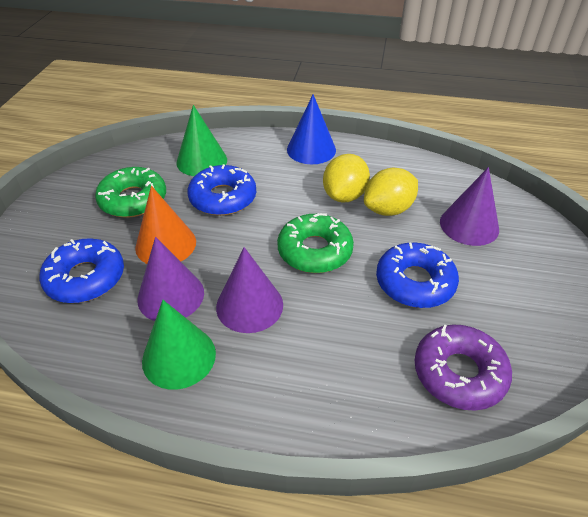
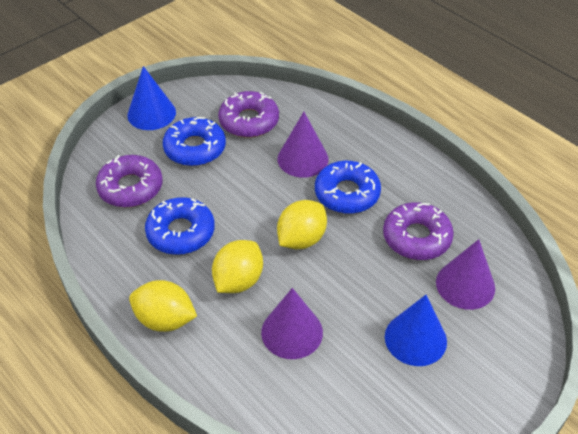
blue cone: [287,94,336,164] = 1 -> [127,66,176,130] [385,295,447,366] = 2
green cone: [142,300,216,390] [176,105,227,176] = 2 -> none = 0
green donut: [95,167,166,218] [277,213,354,273] = 2 -> none = 0
orange cone: [135,186,196,264] = 1 -> none = 0
purple donut: [414,324,512,411] = 1 -> [96,155,163,207] [218,91,279,138] [383,202,454,260] = 3
yellow lemon: [323,154,370,202] [364,168,418,216] = 2 -> [129,280,197,332] [212,240,263,293] [277,200,327,249] = 3

